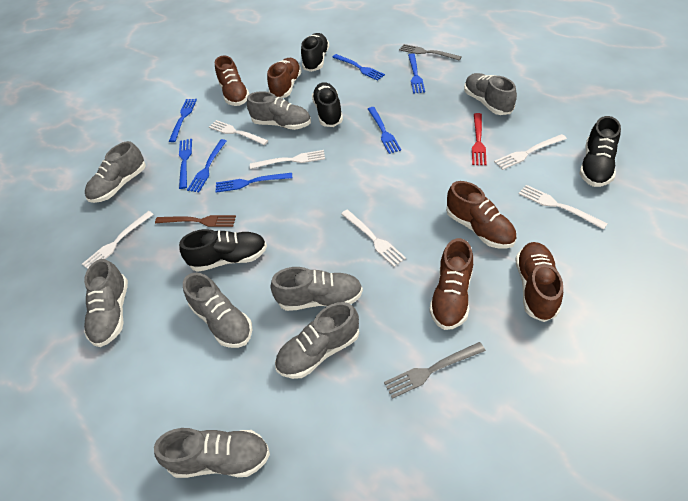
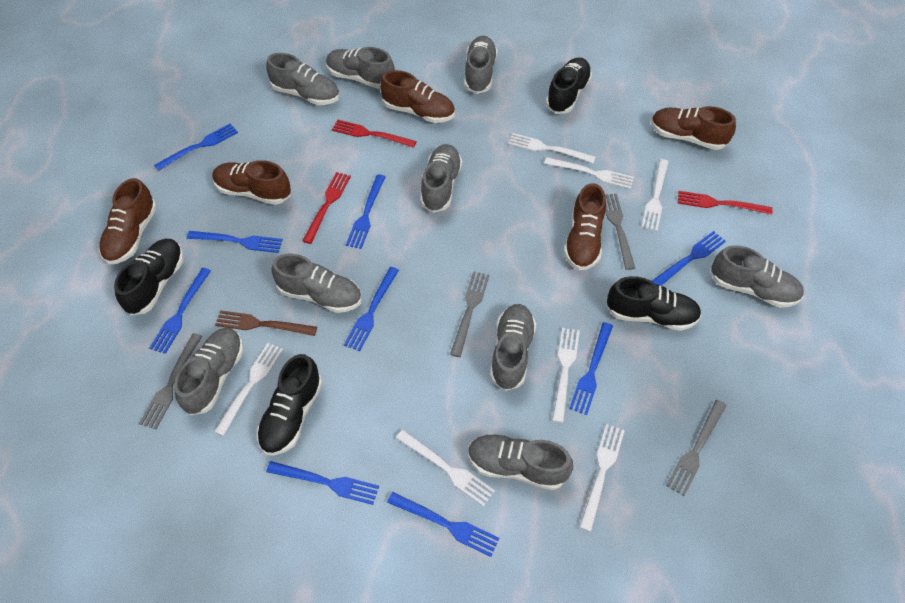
blue fork: [169,99,197,142] [179,139,192,189] [187,139,227,192] [215,173,292,193] [332,54,385,81] [368,107,401,154] [408,53,425,94] = 7 -> [150,268,211,354] [154,124,238,171] [187,231,283,253] [266,461,379,505] [344,267,399,351] [346,174,386,249] [387,492,499,557] [569,322,613,415] [652,231,726,286] = 9
grey fork: [384,342,486,399] [399,44,462,61] = 2 -> [139,333,202,429] [450,271,490,357] [605,194,635,270] [666,400,727,496] = 4
grey shoe: [84,259,128,347] [85,141,146,203] [154,428,270,478] [183,273,252,348] [247,91,311,130] [271,267,363,311] [275,302,359,379] [464,73,517,115] = 8 -> [174,328,244,415] [266,53,340,105] [271,254,362,313] [326,47,395,89] [420,144,462,213] [464,36,498,94] [468,434,573,490] [490,304,536,391] [710,245,804,308] = 9
red fork: [472,113,487,165] = 1 -> [303,172,351,244] [332,119,417,148] [678,191,773,215] = 3
white fork: [82,211,154,269] [209,120,268,145] [250,150,325,169] [341,210,406,267] [494,134,567,170] [519,185,607,230] = 6 -> [214,343,283,436] [396,430,495,507] [508,133,596,163] [544,157,634,189] [552,328,580,423] [579,424,625,532] [641,159,669,231] = 7

